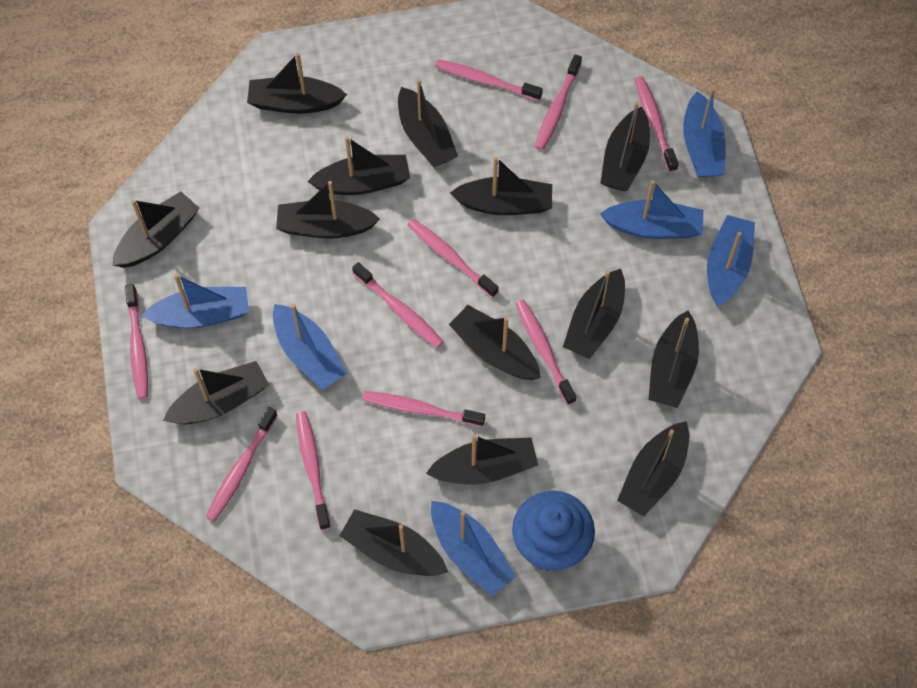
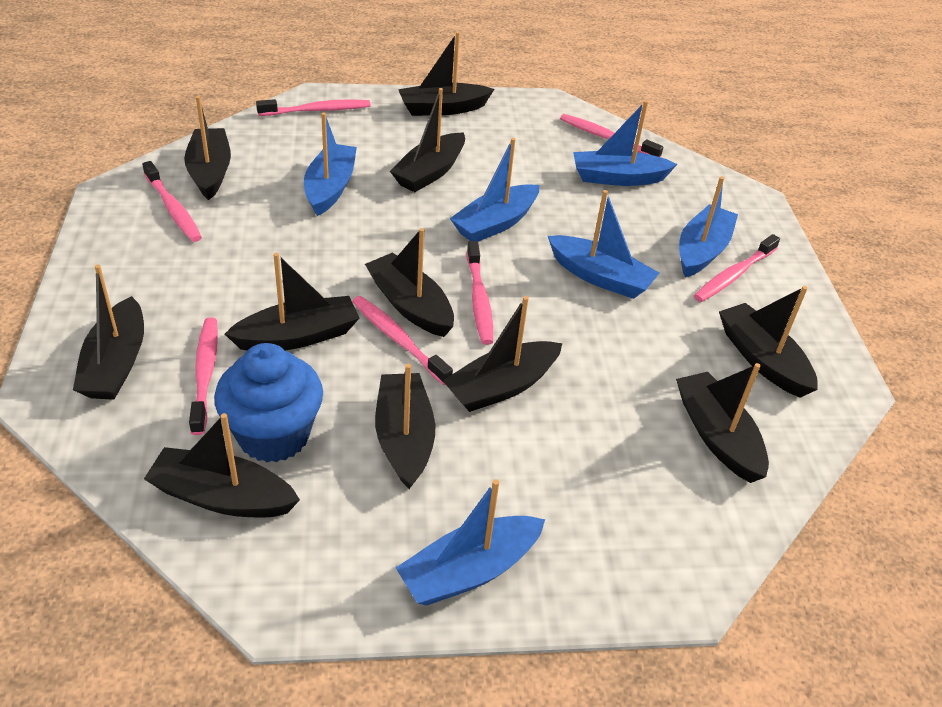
black boat: [112,191,199,268] [163,361,269,424] [247,53,347,114] [276,181,380,239] [307,136,410,195] [339,509,448,576] [398,79,458,167] [426,434,538,485] [449,305,541,380] [450,157,552,215] [563,269,625,359] [600,102,650,191] [617,421,690,517] [648,311,699,408] = 14 -> [73,264,144,400] [144,413,300,517] [184,96,231,200] [225,253,359,351] [365,228,454,337] [375,364,435,489] [390,88,465,192] [398,32,494,116] [443,296,563,412] [676,363,769,483] [719,286,818,398] = 11
pink toothbrush: [125,284,148,399] [206,407,278,522] [296,411,331,530] [352,262,444,348] [362,391,485,427] [407,219,499,298] [435,59,543,101] [515,300,576,405] [535,54,582,150] [635,77,679,172] = 10 -> [142,161,202,242] [189,317,218,435] [256,99,371,116] [352,296,453,385] [467,241,493,345] [560,114,663,157] [694,234,780,302] = 7

